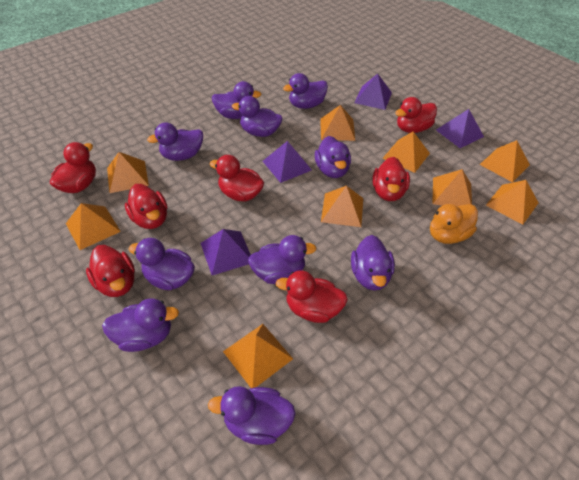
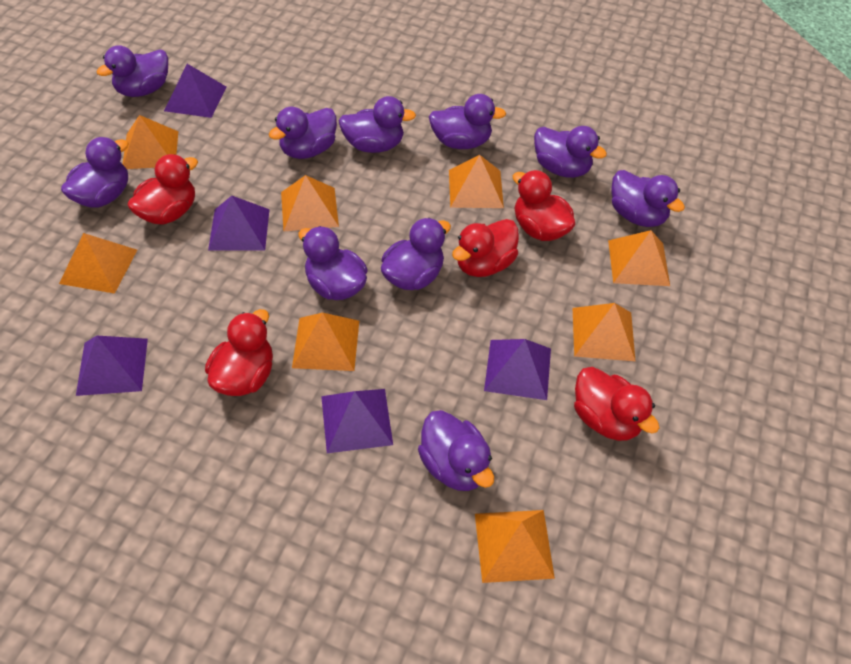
orange duck: [430,204,478,244] = 1 -> none = 0
orange pyramid: [66,203,121,250] [107,152,149,193] [223,324,293,388] [320,105,355,141] [321,186,363,227] [382,132,430,173] [432,169,472,206] [480,140,530,182] [486,180,539,225] = 9 -> [59,233,137,294] [123,115,178,169] [281,175,339,231] [292,313,359,371] [449,155,504,208] [475,510,555,583] [573,303,635,361] [608,230,670,286] = 8
purple pyramid: [201,229,251,275] [263,141,312,183] [354,74,392,110] [436,109,484,148] = 4 -> [76,335,148,396] [164,64,226,118] [208,196,270,251] [321,389,393,453] [484,339,551,400] = 5
red duck: [50,142,96,193] [86,245,135,297] [125,184,167,229] [210,155,264,201] [276,270,348,323] [372,157,410,201] [395,97,437,133] = 7 -> [127,154,198,224] [205,309,273,396] [452,219,519,277] [513,170,576,241] [574,367,659,441] = 5

